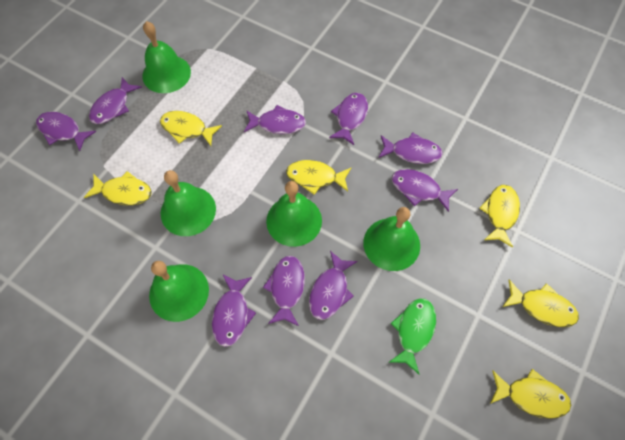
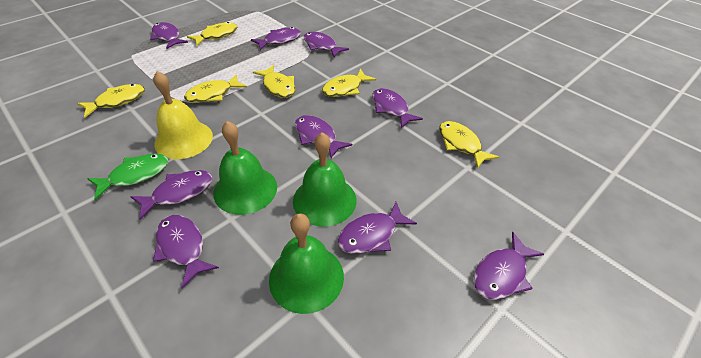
green bell: [142,21,191,93] [149,261,209,322] [161,170,216,236] [266,181,322,247] [363,207,420,271] = 5 -> [213,121,277,215] [269,213,344,314] [293,132,357,226] = 3
yellow bell: none = 0 -> [153,71,213,159] = 1

